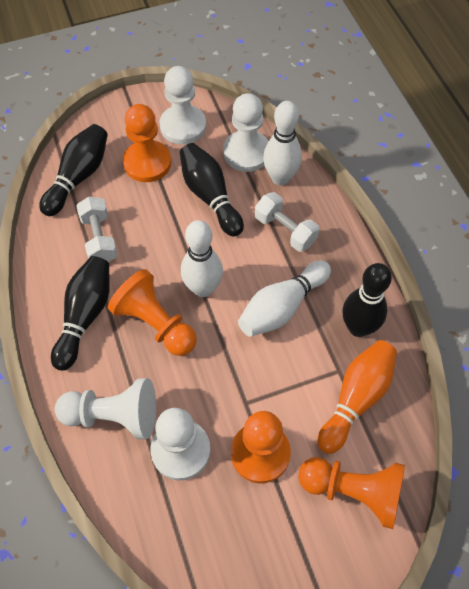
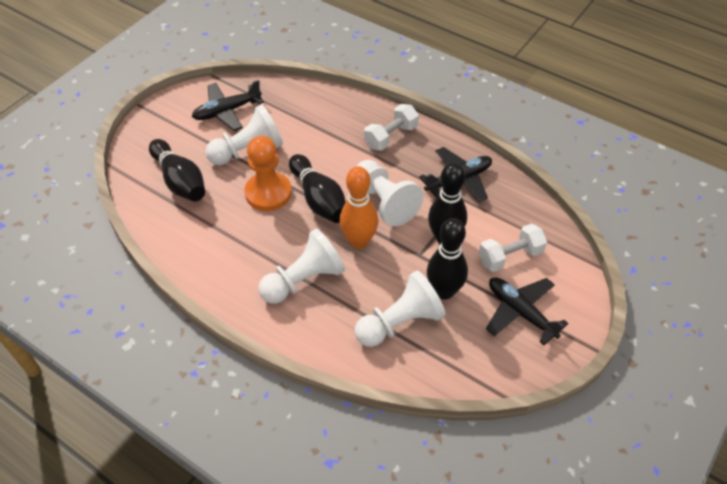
black plane: none = 0 -> [192,80,264,131] [419,147,492,202] [486,277,568,345] = 3
orange pawn: [108,269,197,356] [123,104,171,182] [231,411,291,483] [298,457,405,529] = 4 -> [244,135,292,211] = 1
white bowling pin: [181,220,223,297] [238,260,331,337] [263,101,302,185] = 3 -> none = 0

